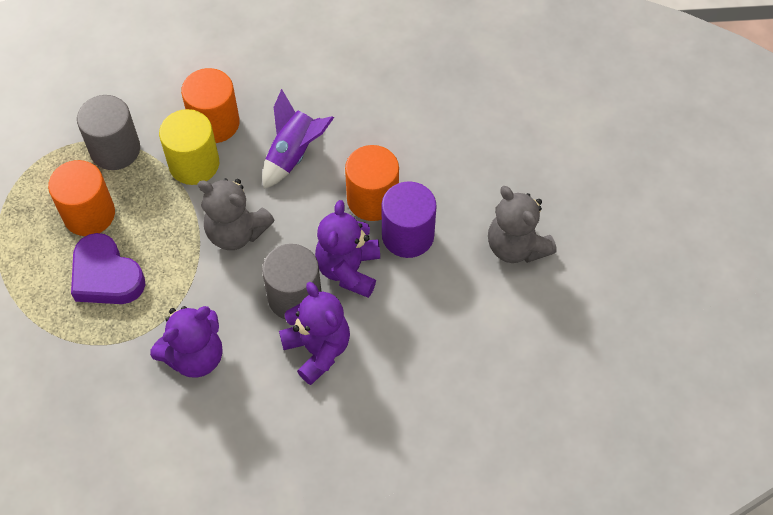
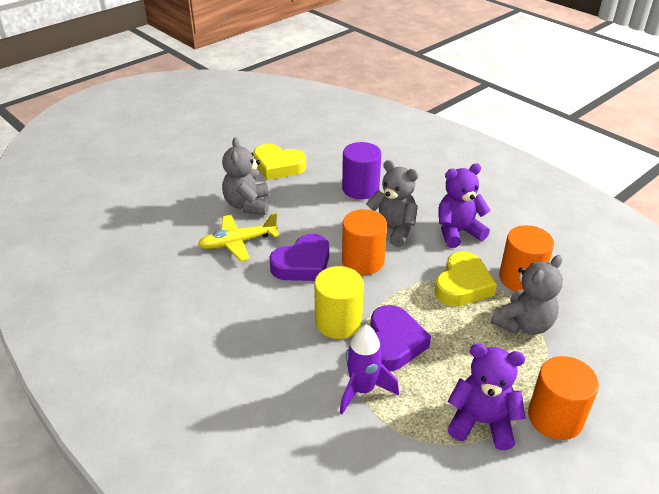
grey cylinder: [77,95,140,170] [262,244,321,319] = 2 -> none = 0
grey teddy bear: [198,178,275,250] [488,186,557,263] = 2 -> [222,137,269,215] [366,160,418,247] [491,255,563,335] = 3
purple heart: [71,233,145,304] = 1 -> [270,234,329,281] [370,305,431,371] = 2
purple teddy bear: [150,306,222,378] [279,282,350,385] [315,200,380,298] = 3 -> [438,163,491,248] [447,344,526,450] = 2
yellow heart: none = 0 -> [254,144,306,180] [434,251,497,307] = 2
yellow plane: none = 0 -> [197,213,279,261] = 1

